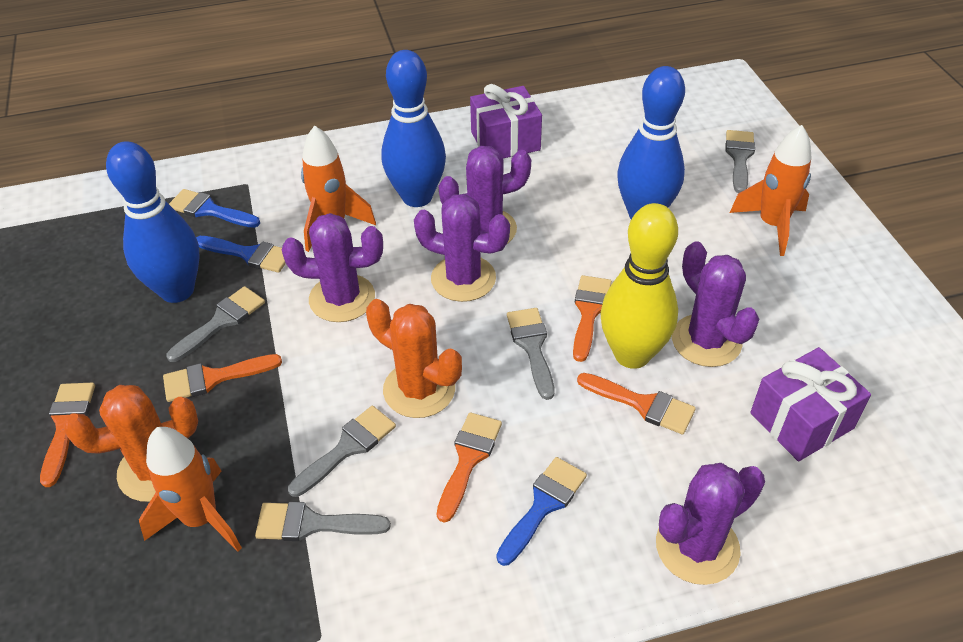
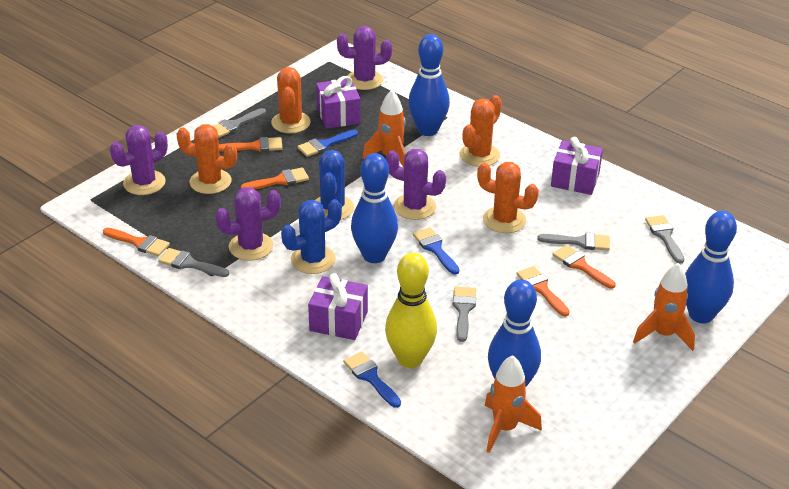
blue bowling pin: [106,141,200,303] [381,50,446,207] [617,66,685,219] = 3 -> [351,153,398,263] [408,34,450,136] [488,280,541,387] [685,211,737,323] = 4
blue cactus: none = 0 -> [281,199,342,274] [316,150,354,220] = 2
orange cactus: [64,385,198,502] [366,299,462,418] = 2 -> [176,124,237,194] [271,67,311,134] [460,95,502,167] [477,162,539,233] = 4
purple cactus: [282,213,383,322] [414,194,510,302] [438,146,531,244] [656,463,765,585] [672,241,759,367] = 5 -> [110,125,168,195] [215,187,281,261] [337,26,392,90] [386,149,446,220] = 4
purple gift: [470,84,542,158] [750,347,871,461] = 2 -> [308,273,368,340] [316,76,361,129] [551,137,603,195] = 3

